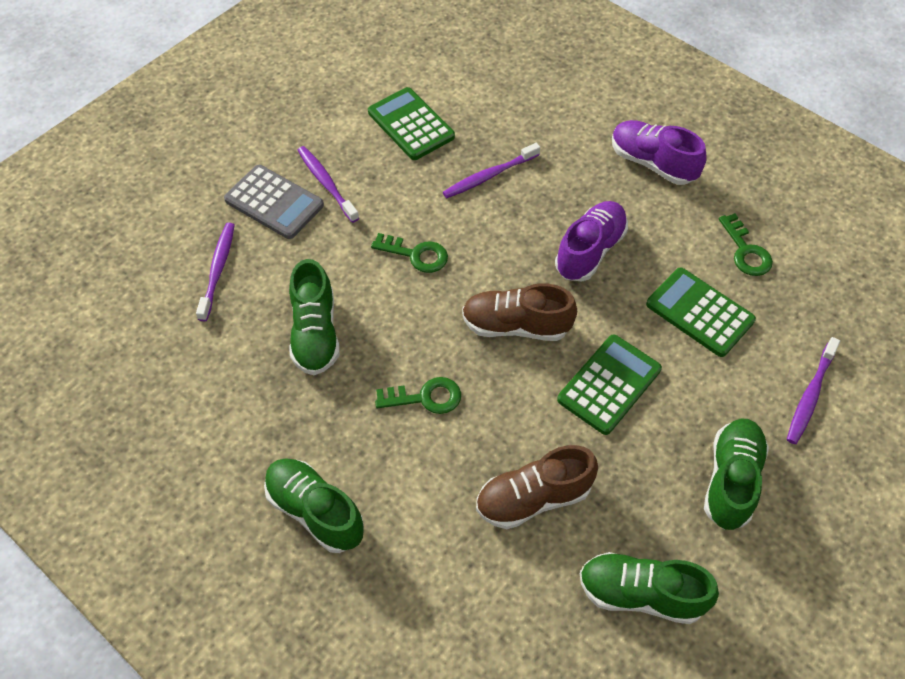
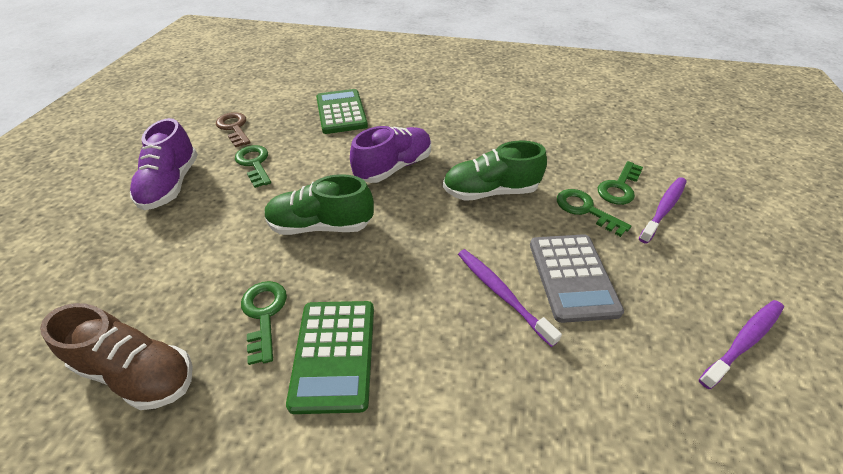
brown key: none = 0 -> [216,112,251,147] = 1
brown shoe: [462,283,577,341] [476,445,598,529] = 2 -> [40,303,193,410] = 1
green calculator: [368,87,455,160] [557,335,662,435] [646,267,756,357] = 3 -> [286,301,374,414] [316,89,368,134] = 2
green key: [371,233,448,273] [375,377,461,414] [719,213,773,276] = 3 -> [235,145,271,188] [241,281,287,365] [557,189,631,237] [598,161,643,205] = 4
green shoe: [264,458,364,553] [289,259,340,375] [580,552,719,624] [704,418,769,530] = 4 -> [264,174,374,235] [443,140,547,201] = 2
purple toothbrush: [196,223,235,322] [297,146,359,223] [443,143,540,198] [787,337,840,444] = 4 -> [458,249,562,347] [639,177,687,244] [699,300,784,389] = 3

